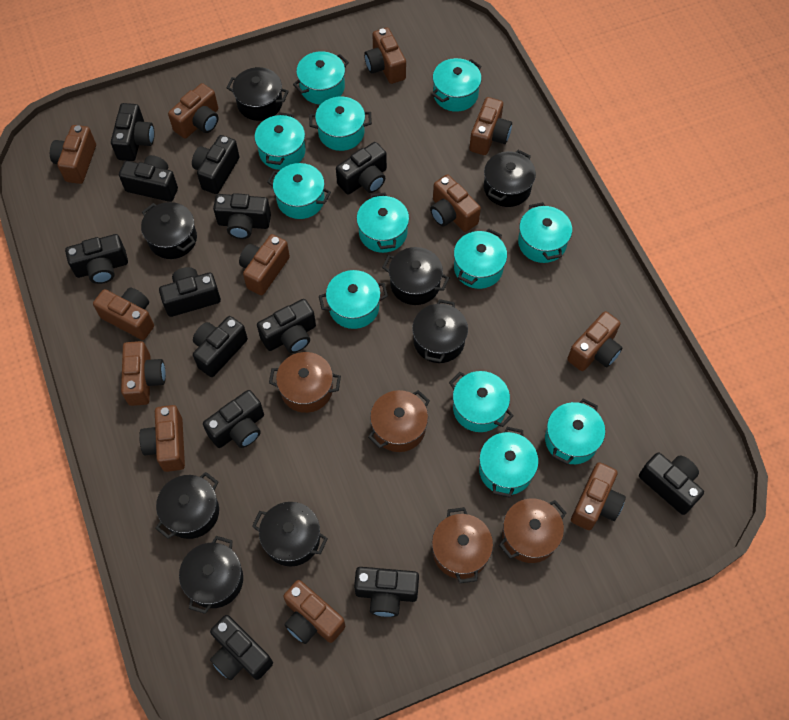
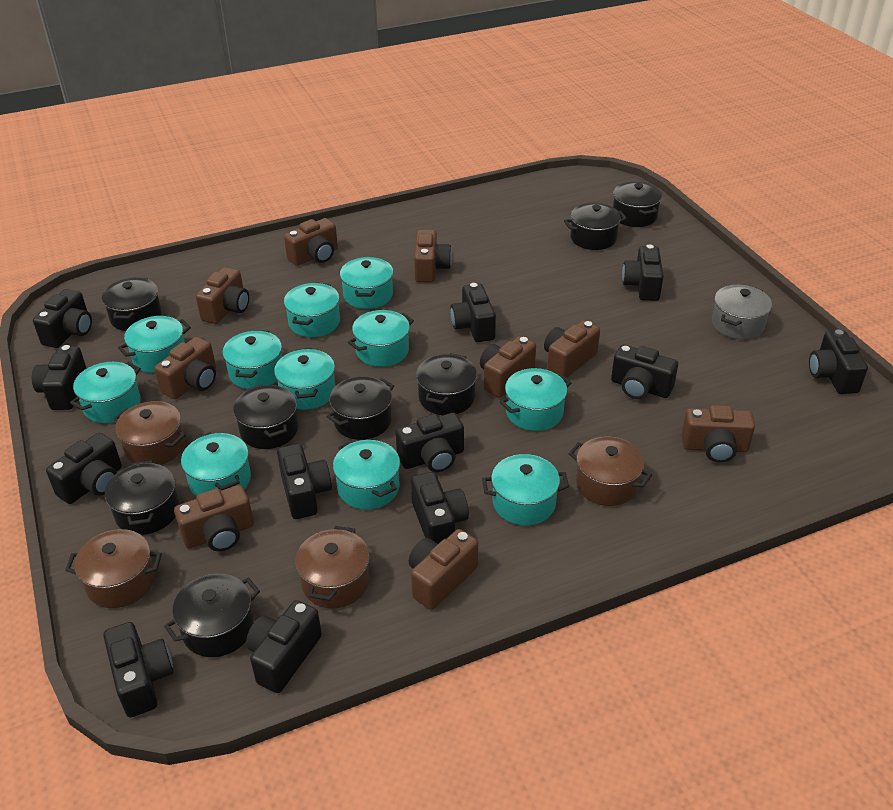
black camera: [65,234,128,284] [111,103,155,161] [119,155,178,202] [159,267,221,317] [192,135,240,194] [193,316,248,377] [203,390,264,448] [210,615,273,681] [213,193,271,239] [257,299,316,353] [336,142,387,195] [354,567,419,617] [639,453,704,515] = 13 -> [32,345,87,410] [33,289,92,348] [46,433,122,504] [103,622,174,718] [246,600,322,693] [277,444,332,519] [396,413,464,472] [411,472,469,544] [450,283,496,342] [611,345,678,399] [622,245,664,301] [809,330,868,394] = 12
brown camera: [50,125,96,184] [93,288,154,340] [121,341,166,406] [139,405,185,472] [168,83,218,138] [239,234,290,295] [283,580,345,644] [364,28,406,84] [430,174,481,232] [469,97,512,155] [567,311,622,371] [571,462,626,530] = 12 -> [154,337,216,399] [174,485,254,551] [196,267,249,324] [284,218,338,266] [409,529,478,610] [414,230,452,282] [480,336,536,398] [544,320,600,378] [682,405,755,462] = 9
grey pot: none = 0 -> [712,285,772,340] = 1
turquoise pot: [254,112,306,170] [267,163,331,219] [293,51,349,105] [309,96,372,151] [319,270,388,329] [357,193,409,253] [432,58,482,112] [449,371,514,432] [454,228,507,289] [479,427,539,498] [518,202,572,263] [545,398,605,465] = 12 -> [70,362,141,423] [118,316,191,373] [181,432,251,496] [222,330,282,389] [274,348,335,410] [284,282,340,337] [333,439,400,510] [340,257,393,309] [348,310,414,367] [482,454,569,525] [500,368,571,431] = 11

